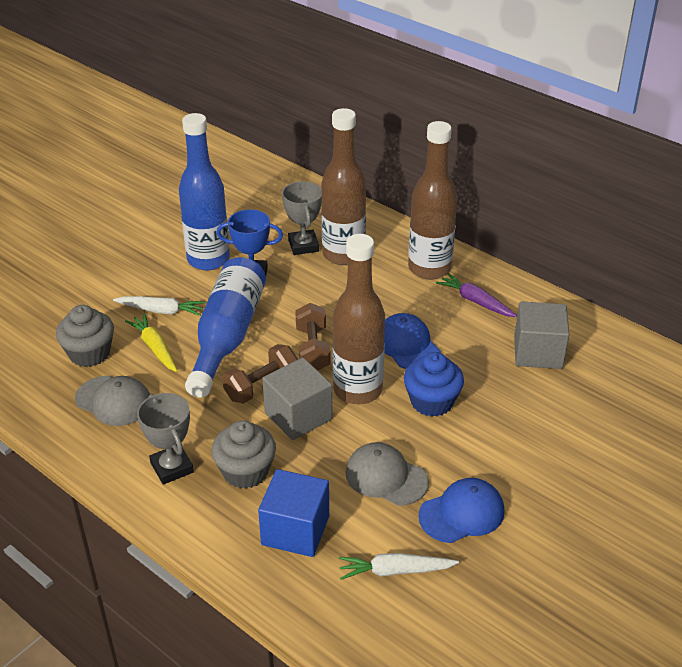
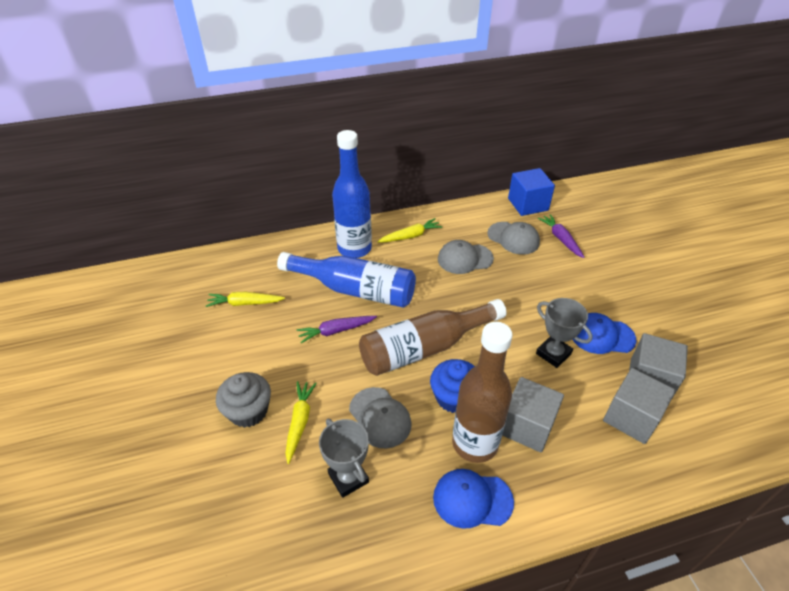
blue trophy: [217,209,283,275] = 1 -> none = 0
brown bottle: [321,108,366,265] [333,234,385,404] [408,121,458,280] = 3 -> [359,299,507,376] [452,322,512,463] = 2
brown dumbbell: [222,344,298,404] [295,303,330,370] = 2 -> none = 0
grey cap: [75,376,150,426] [345,442,429,506] = 2 -> [349,387,412,448] [438,240,494,274] [487,222,540,255] = 3
grey cube: [262,358,332,440] [514,301,569,369] = 2 -> [502,377,564,453] [603,368,675,444] [629,333,688,400] = 3
grey cupcake: [56,305,114,367] [211,420,276,489] = 2 -> [216,372,271,428] = 1
purple carrot: [436,273,517,317] = 1 -> [297,316,377,343] [538,214,585,258] = 2
white carrot: [113,296,205,316] [339,553,459,580] = 2 -> none = 0
yellow carrot: [125,313,178,372] = 1 -> [206,292,285,307] [285,381,317,464] [377,218,442,243] = 3

